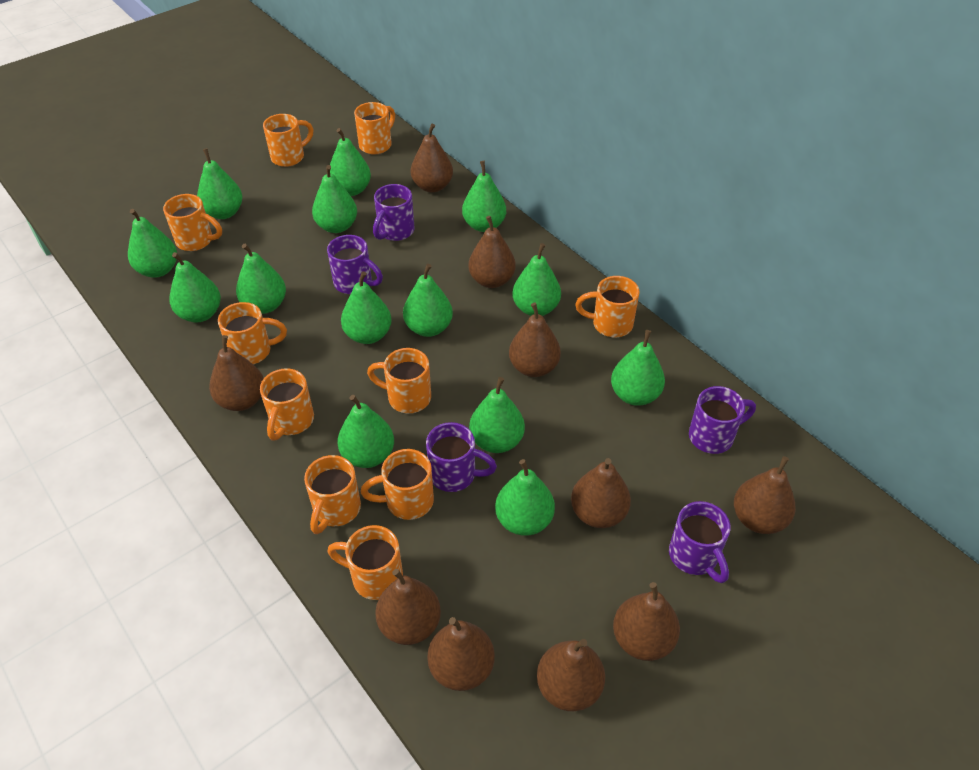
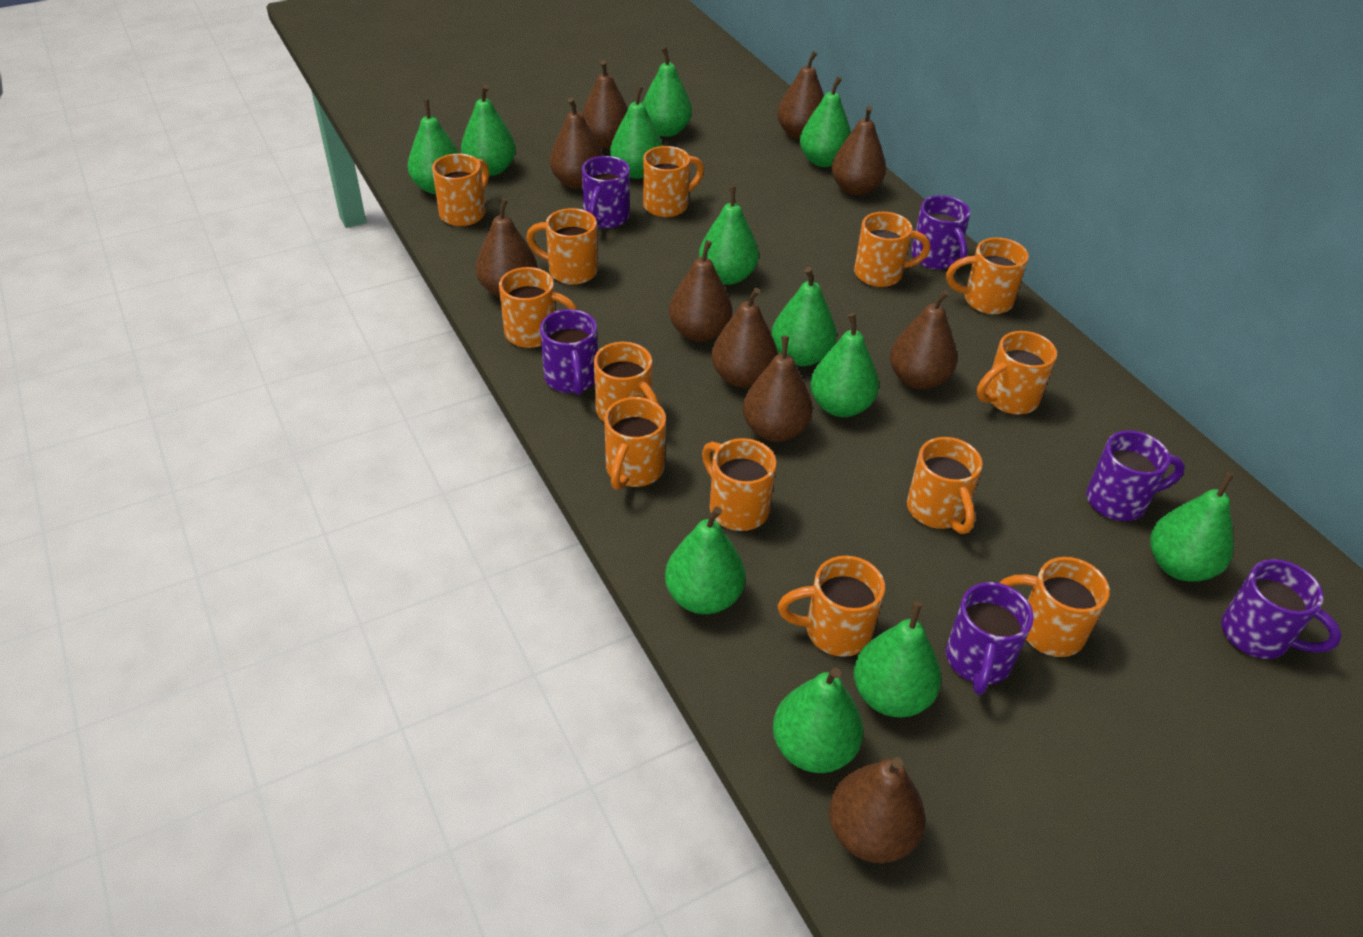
green pear: [128,209,177,278] [170,252,221,323] [197,148,243,219] [236,244,286,314] [312,165,357,233] [330,128,371,196] [337,395,394,468] [341,271,391,344] [403,264,453,337] [462,161,506,232] [469,377,525,453] [495,459,555,536] [512,243,561,316] [611,330,665,406] = 14 -> [407,99,460,194] [461,85,516,176] [610,86,663,179] [643,47,692,137] [665,507,745,614] [699,186,759,285] [772,267,837,366] [773,668,863,773] [800,77,851,167] [810,313,879,417] [854,601,941,717] [1150,472,1234,582] = 12
orange mug: [163,194,222,251] [218,302,287,364] [260,368,314,441] [263,114,313,167] [304,455,361,534] [327,525,403,600] [354,102,395,154] [360,449,434,520] [367,348,431,413] [575,276,640,337] = 10 -> [432,154,489,226] [499,267,578,348] [526,208,598,285] [594,342,660,422] [604,397,666,490] [643,146,704,217] [702,438,776,531] [778,556,885,657] [854,212,930,287] [907,437,983,534] [946,237,1029,314] [977,331,1057,414] [1000,557,1110,657] = 13
purple mug: [327,235,383,294] [373,184,414,241] [426,422,497,492] [669,501,731,583] [689,386,756,454] = 5 -> [540,309,598,395] [582,156,630,228] [911,195,970,270] [946,582,1034,695] [1086,430,1185,521] [1221,559,1342,659] = 6

